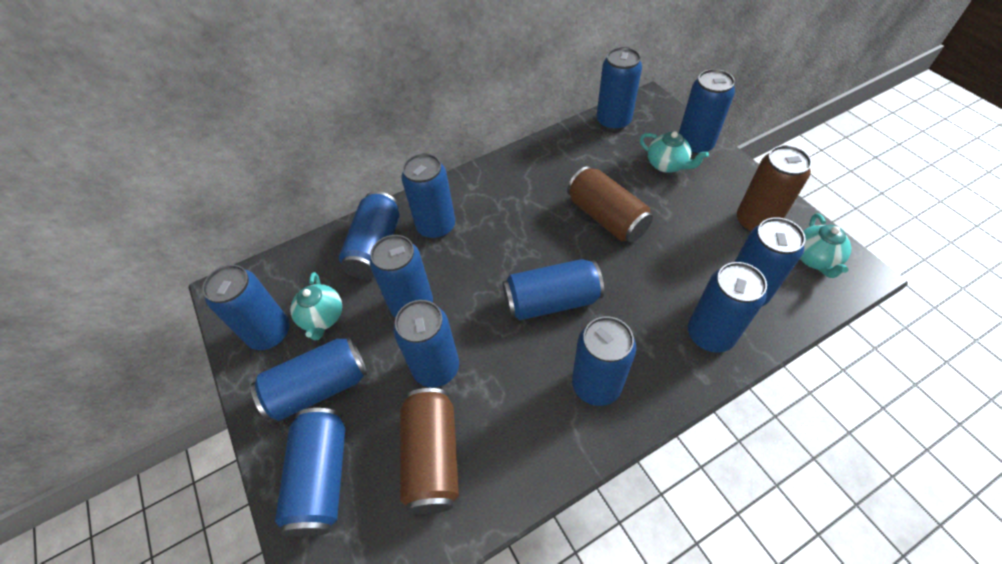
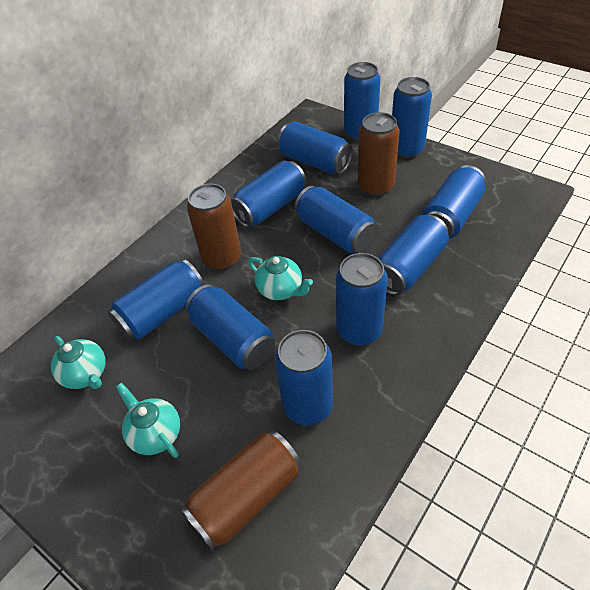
blue can: [202,265,290,350] [251,337,368,421] [275,408,345,537] [339,191,399,280] [370,235,433,318] [394,300,459,388] [402,153,455,239] [503,259,604,320] [572,316,636,406] [596,47,642,131] [679,69,735,155] [688,262,767,353] [735,217,806,306] = 13 -> [108,259,204,340] [186,285,275,370] [231,161,306,227] [275,330,333,425] [277,121,353,174] [295,186,377,253] [336,253,388,346] [344,62,380,141] [378,215,449,295] [392,77,432,158] [421,165,486,239] = 11

